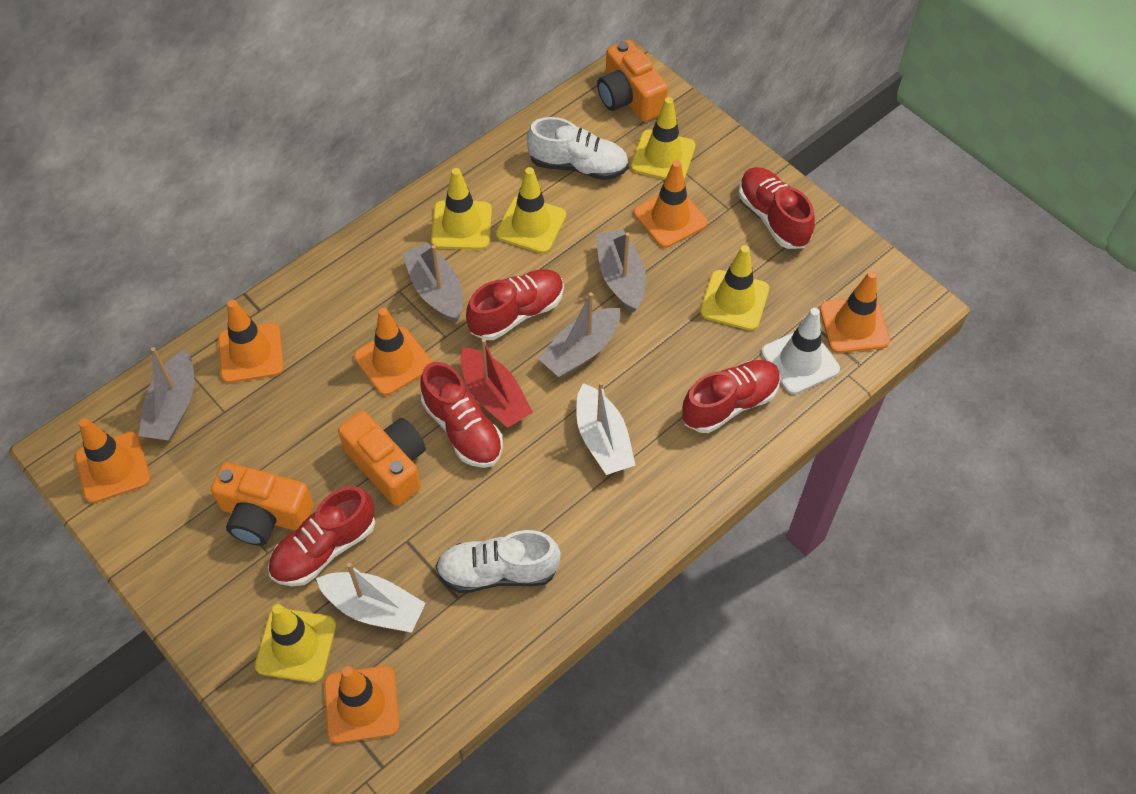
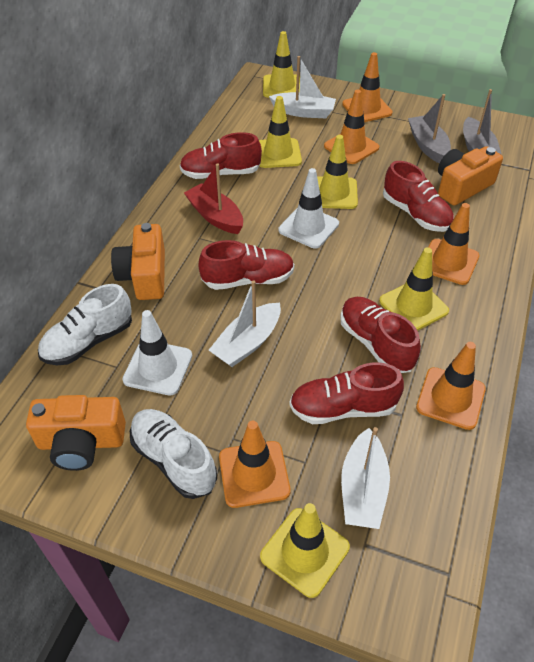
grey boat: [138,347,194,440] [402,242,463,323] [538,292,620,378] [596,229,646,312] = 4 -> [408,94,451,163] [463,89,502,155] = 2
orange traffic cone: [75,418,150,503] [218,300,284,383] [324,666,400,744] [354,308,432,395] [634,160,708,248] [820,271,890,353] = 6 -> [219,421,291,508] [324,90,379,164] [342,52,393,122] [416,342,486,430] [428,203,480,285] = 5
white boat: [316,563,426,633] [576,381,636,475] = 2 -> [209,280,281,367] [269,56,336,118] [341,427,390,529] = 3
white traffic cone: [761,308,840,394] = 1 -> [123,310,192,395] [279,168,339,249] = 2

